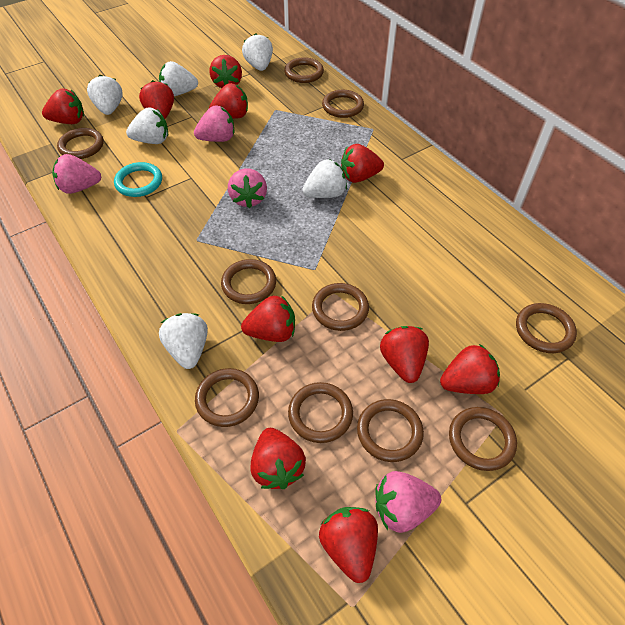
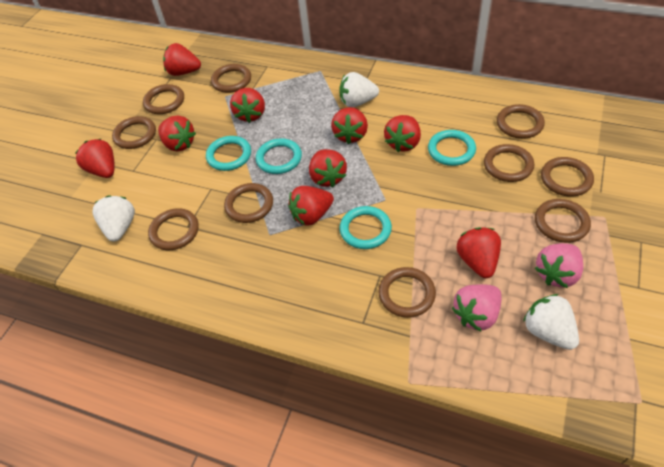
pink strawberry: [52,154,101,194] [194,106,234,142] [228,168,267,208] [375,471,441,533] = 4 -> [452,284,501,332] [535,243,583,288] = 2
red strawberry: [42,88,84,124] [139,80,174,119] [209,83,248,118] [210,55,242,88] [241,295,295,342] [251,428,306,489] [319,507,378,583] [341,144,384,183] [380,326,429,383] [440,344,500,394] = 10 -> [75,139,114,178] [158,116,196,152] [163,43,201,76] [230,88,265,123] [288,186,334,226] [309,149,347,187] [331,107,368,144] [384,115,421,152] [457,227,501,278] = 9
turquoise ring: [114,162,162,197] = 1 -> [206,136,251,171] [256,138,302,174] [340,206,392,249] [428,130,476,166] = 4
white strawberry: [87,75,123,115] [126,107,168,144] [159,61,198,96] [159,313,208,369] [242,33,273,71] [303,159,347,198] = 6 -> [93,196,135,242] [339,72,379,107] [523,294,579,350] = 3

